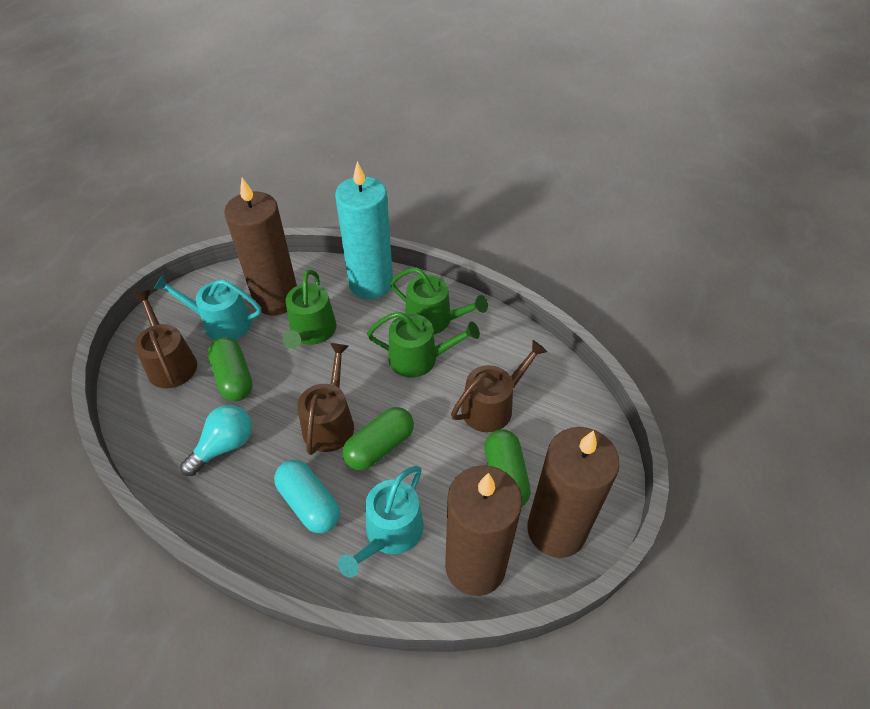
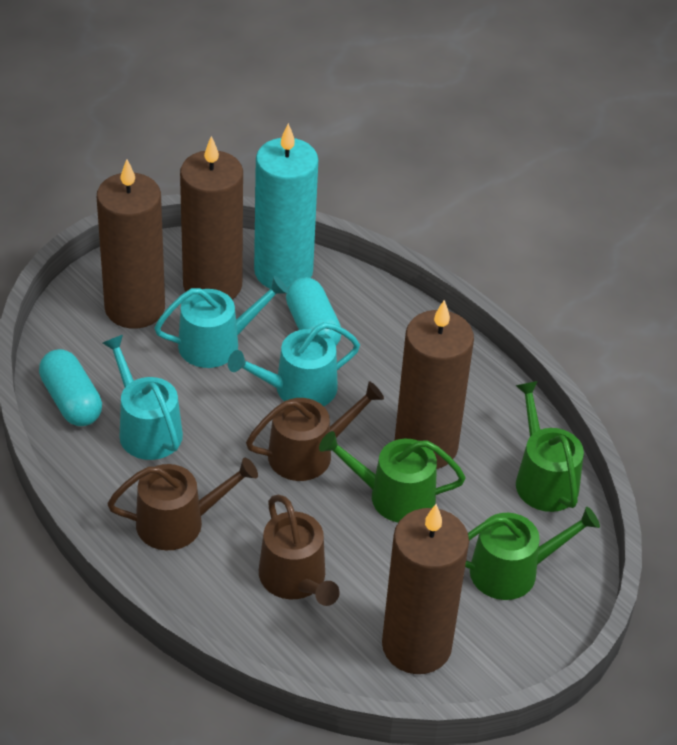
brown candle: [224,178,297,315] [445,465,522,596] [527,427,620,558] = 3 -> [97,159,165,329] [180,136,243,299] [382,504,469,674] [394,300,474,469] = 4
green capsule: [208,337,253,401] [342,407,414,471] [485,429,531,507] = 3 -> none = 0
turquoise capsule: [274,460,340,533] = 1 -> [39,349,102,426] [286,277,341,345] = 2
turquoise light bulb: [180,405,252,476] = 1 -> none = 0
turquoise watering can: [153,275,261,340] [338,466,423,578] = 2 -> [103,335,183,460] [154,276,288,368] [228,322,360,406] = 3

